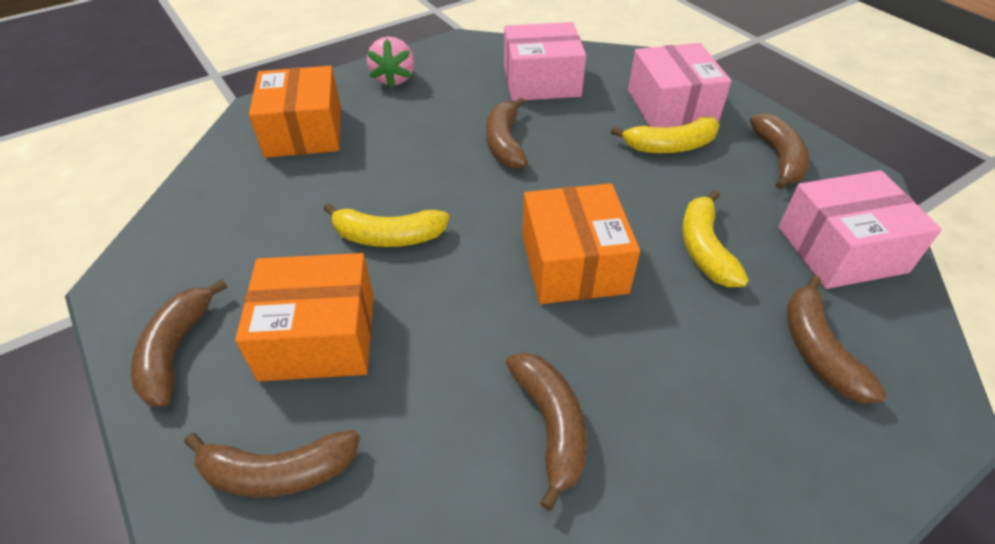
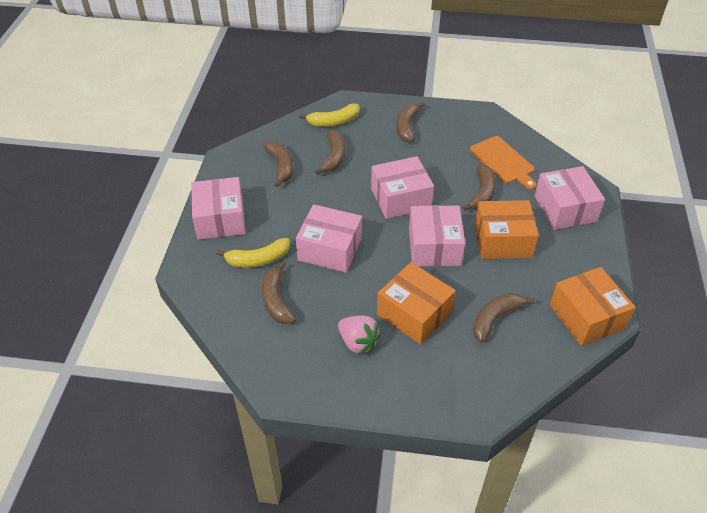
orange cutting board: none = 0 -> [470,136,536,190] = 1
pink box: [504,22,586,101] [628,43,732,127] [778,170,942,289] = 3 -> [191,177,246,240] [296,204,362,273] [371,156,434,219] [409,205,465,266] [535,166,605,230] = 5
yellow banana: [324,203,449,247] [611,117,720,153] [682,190,749,287] = 3 -> [216,238,290,268] [299,103,360,127] = 2

